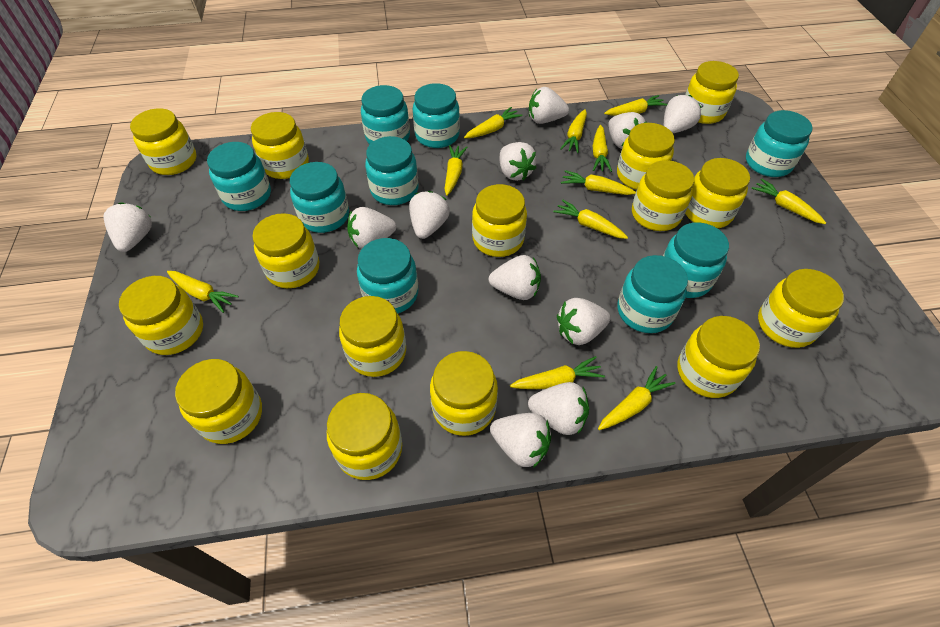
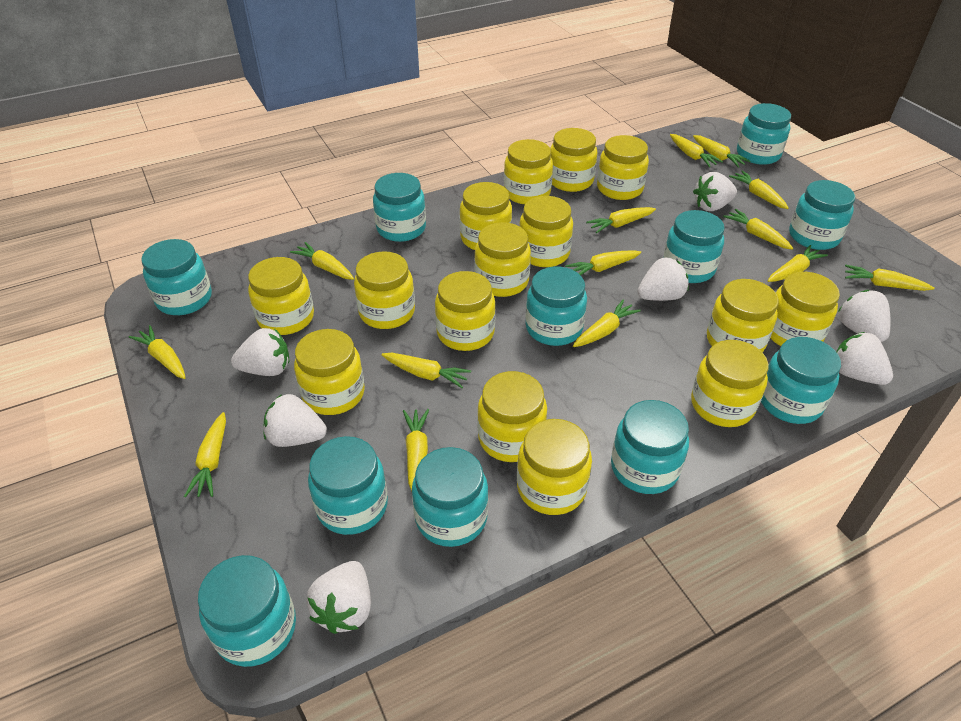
turquoise jar: [207,142,271,211] [290,162,349,233] [357,238,418,313] [361,85,410,144] [365,136,418,205] [413,83,460,148] [617,255,688,333] [663,222,729,298] [746,110,813,177] = 9 -> [141,239,212,315] [198,555,296,667] [308,436,388,535] [373,173,426,242] [412,447,488,547] [525,267,587,346] [611,400,689,494] [663,210,725,283] [737,103,791,165] [761,337,841,424] [789,180,855,250] = 11
white strawberry: [103,202,152,252] [347,207,396,249] [409,191,450,239] [489,255,541,300] [490,413,551,468] [500,142,537,181] [528,382,589,435] [529,87,569,124] [557,298,611,345] [608,112,647,149] [664,95,702,133] = 11 -> [231,328,289,376] [263,394,327,447] [306,561,371,634] [637,257,689,301] [693,172,737,211] [836,332,893,385] [838,290,890,342] = 7
yellow carrot: [167,271,239,313] [445,145,468,196] [464,107,523,138] [510,356,605,389] [553,200,628,239] [560,109,587,153] [561,170,636,195] [592,125,612,172] [598,366,675,430] [604,95,667,115] [751,179,826,224] = 11 -> [129,325,186,379] [184,412,226,497] [290,242,354,280] [381,353,471,388] [403,409,429,491] [565,250,641,275] [573,300,641,347] [586,207,656,233] [670,134,723,167] [693,135,750,168] [723,209,793,250] [729,171,789,209] [768,245,828,282] [845,265,935,291] = 14

